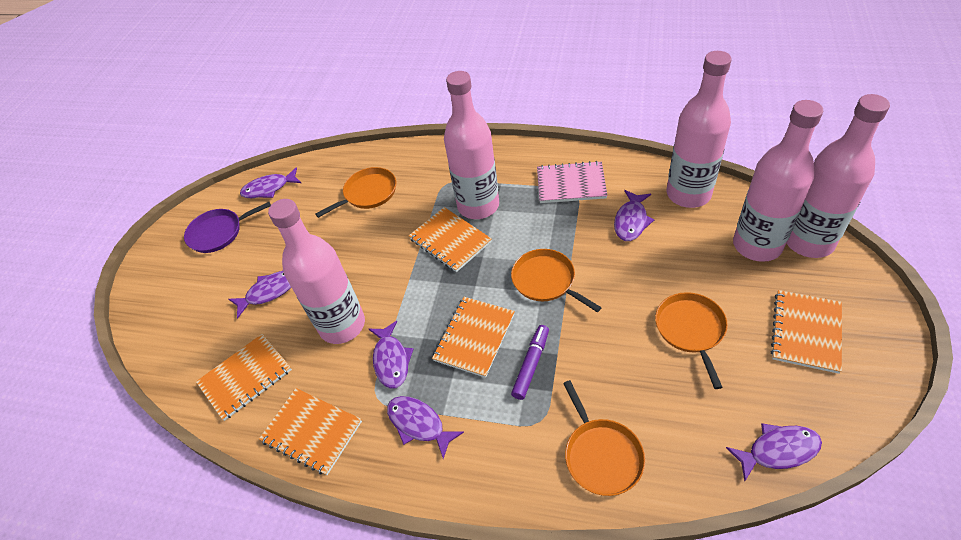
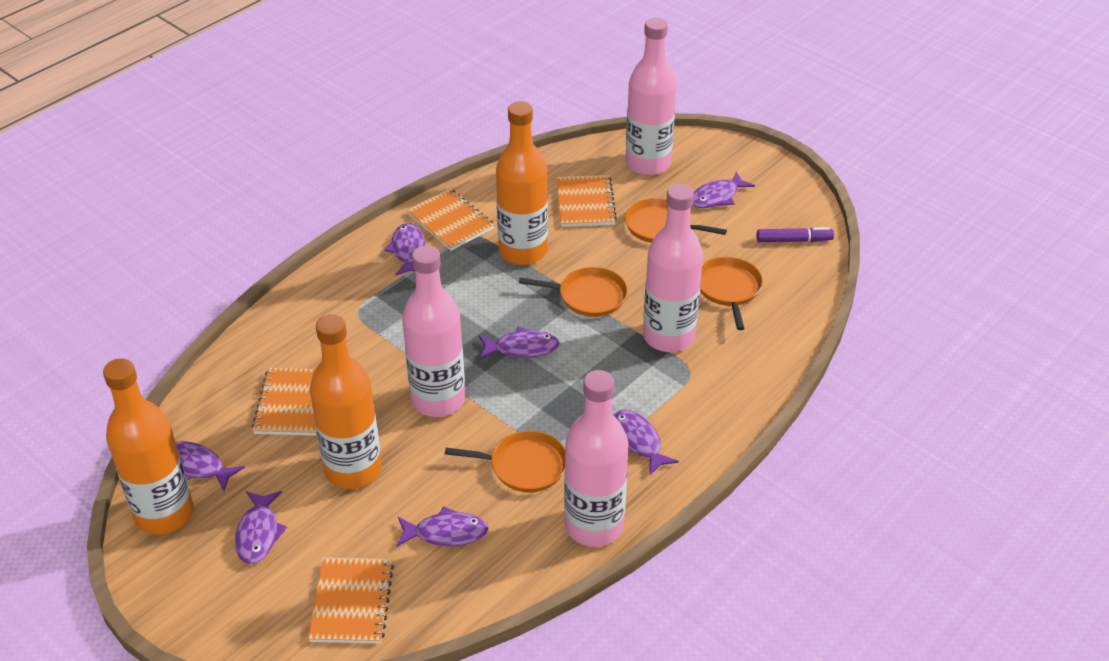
orange bottle: none = 0 -> [103,358,194,535] [310,314,382,489] [496,101,548,265] = 3
orange notebook: [196,334,292,421] [259,388,362,475] [409,207,492,272] [432,297,515,378] [770,290,842,374] = 5 -> [252,368,317,436] [308,557,394,644] [407,189,495,251] [556,175,617,227] = 4
pink bottle: [268,199,365,344] [444,71,499,219] [667,51,732,208] [733,100,823,262] [787,94,890,258] = 5 -> [402,245,465,417] [564,370,629,547] [625,17,677,176] [643,184,703,352] = 4
pink notebook: [537,161,608,203] = 1 -> none = 0
purple fish: [229,271,292,318] [240,167,301,198] [369,321,414,389] [387,396,464,459] [614,190,654,241] [726,423,822,481] = 6 -> [175,441,245,491] [235,491,287,564] [384,223,425,276] [396,506,488,547] [479,327,560,359] [614,409,679,476] [693,172,755,208] = 7
purple pan: [184,202,271,253] = 1 -> none = 0

